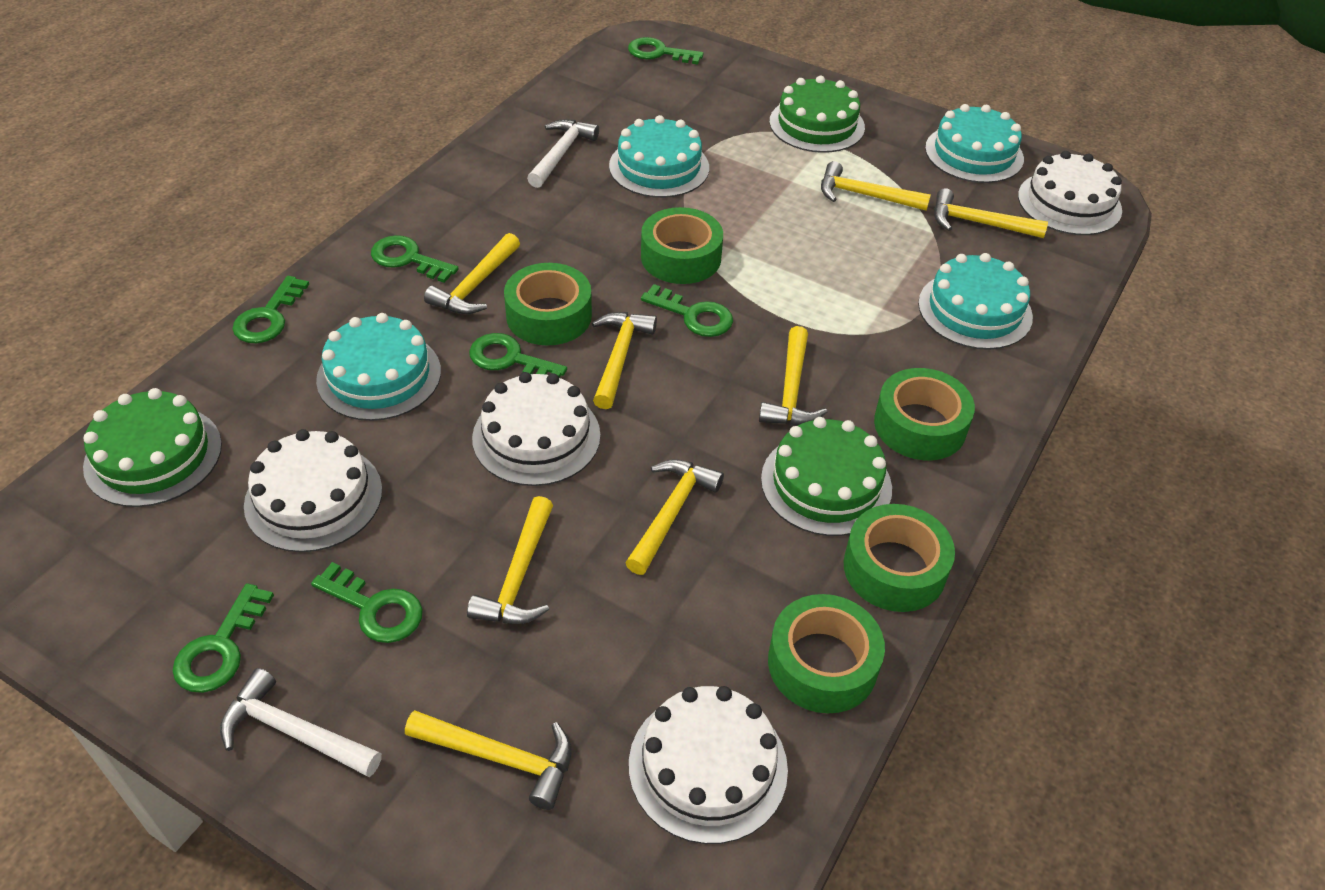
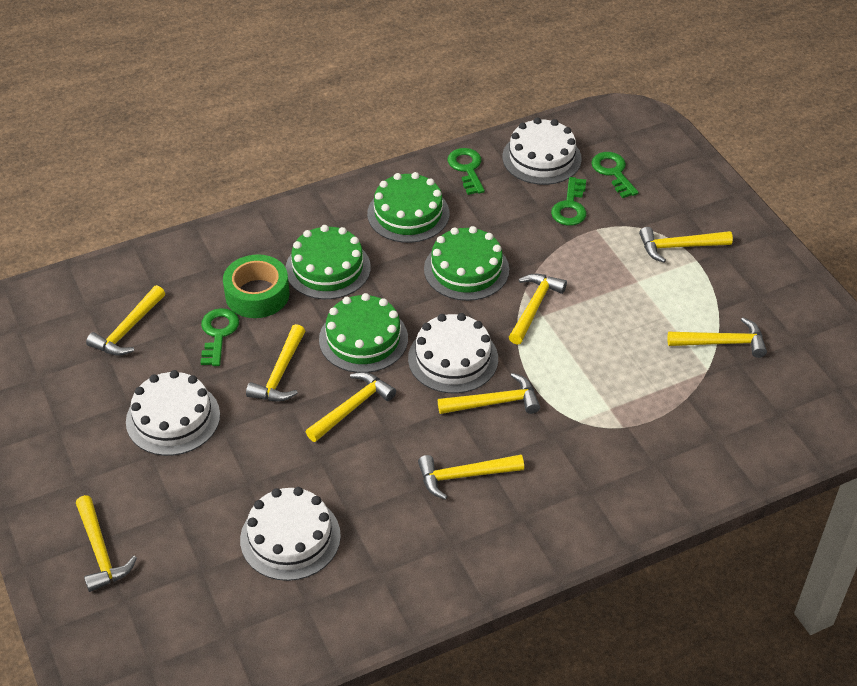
green cake: [83,388,222,507] [761,417,892,536] [769,76,865,153] = 3 -> [286,225,371,299] [319,293,408,373] [367,172,449,243] [424,226,509,301] = 4
green key: [173,583,274,693] [232,276,309,343] [311,562,423,643] [371,235,459,283] [469,333,567,378] [628,37,704,64] [641,284,733,337] = 7 -> [201,308,239,366] [448,148,485,195] [551,177,587,226] [591,152,639,198] = 4
green tape: [504,263,592,346] [641,207,723,284] [768,594,885,713] [844,504,955,612] [874,368,975,460] = 5 -> [223,254,289,318] = 1
turquoise cake: [316,313,441,421] [609,115,709,198] [918,253,1033,350] [925,104,1024,183] = 4 -> none = 0
white hammer: [220,668,382,777] [527,119,599,188] = 2 -> none = 0
yellow hammer: [405,710,572,810] [424,233,520,314] [467,496,553,624] [592,312,657,409] [625,459,724,575] [759,326,827,425] [821,161,931,211] [934,188,1048,238] = 8 -> [76,495,137,592] [86,285,165,356] [246,324,305,401] [306,372,396,442] [418,455,524,500] [438,373,540,414] [509,274,567,345] [639,227,733,263] [667,318,767,358] = 9

